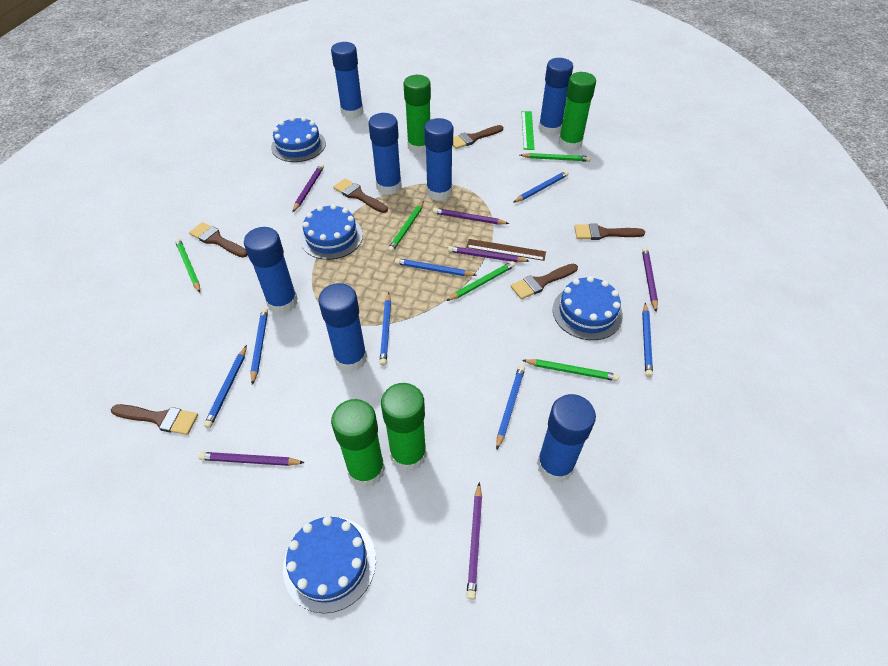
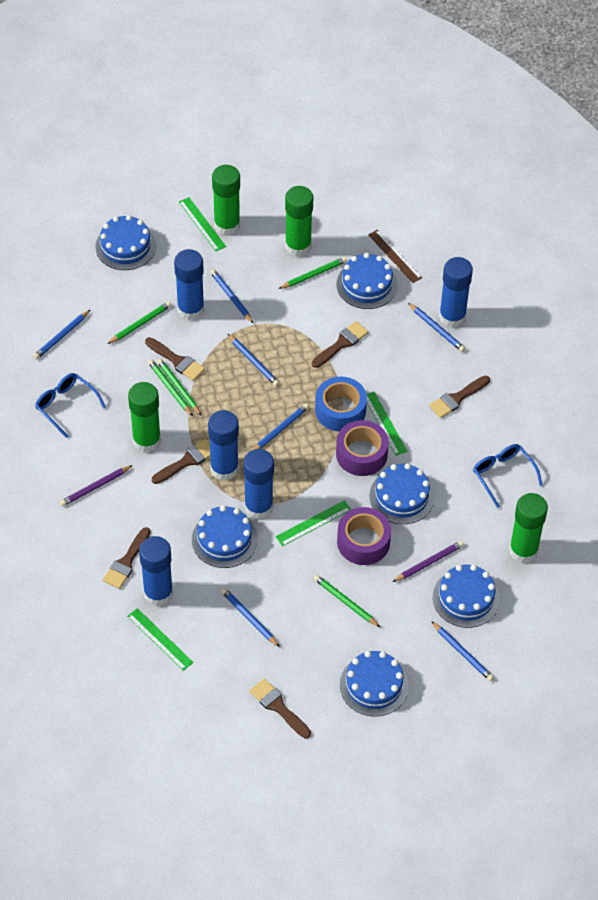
blue cake: [271,117,326,162] [283,516,376,613] [300,204,363,260] [553,276,623,340] = 4 -> [95,215,156,270] [192,505,258,568] [337,253,397,309] [340,651,409,717] [369,463,435,524] [433,564,500,628] = 6
blue glasses: none = 0 -> [35,373,106,438] [473,444,543,508] = 2
blue glue stick: [244,227,298,314] [318,283,367,372] [331,42,363,119] [368,113,402,195] [424,118,453,201] [537,394,596,483] [538,58,573,136] = 7 -> [139,536,173,606] [174,249,204,320] [208,410,239,481] [243,449,274,520] [439,257,473,328] = 5
blue tape: none = 0 -> [315,377,367,431] = 1
green ruler: [522,111,535,150] = 1 -> [127,608,194,671] [179,197,226,251] [276,500,351,546] [367,392,408,456] = 4
purple pencil: [199,452,305,466] [292,164,324,212] [433,208,510,225] [448,246,529,262] [466,482,482,600] [642,247,658,312] = 6 -> [60,465,133,507] [392,541,464,582] = 2
purple tape: none = 0 -> [336,420,389,476] [337,507,391,565] = 2

